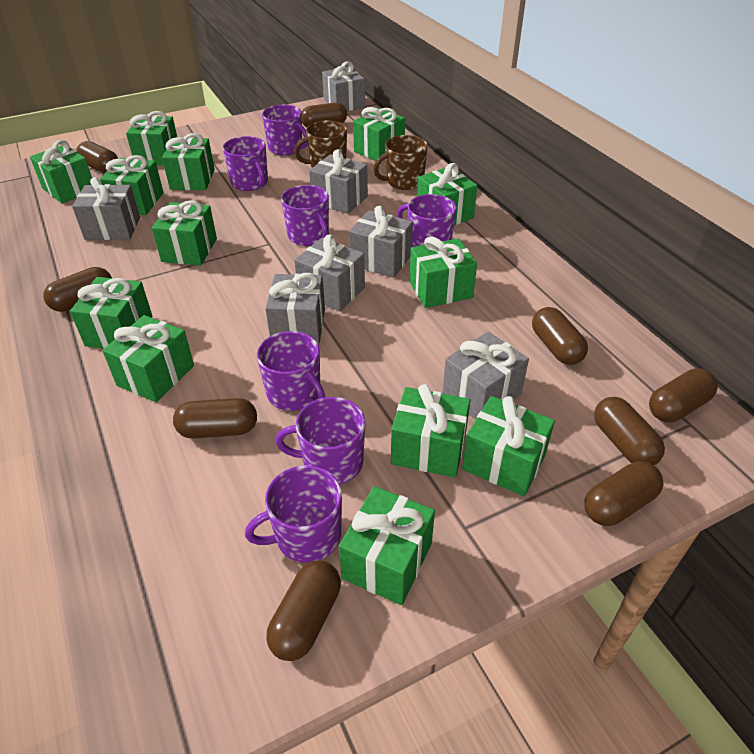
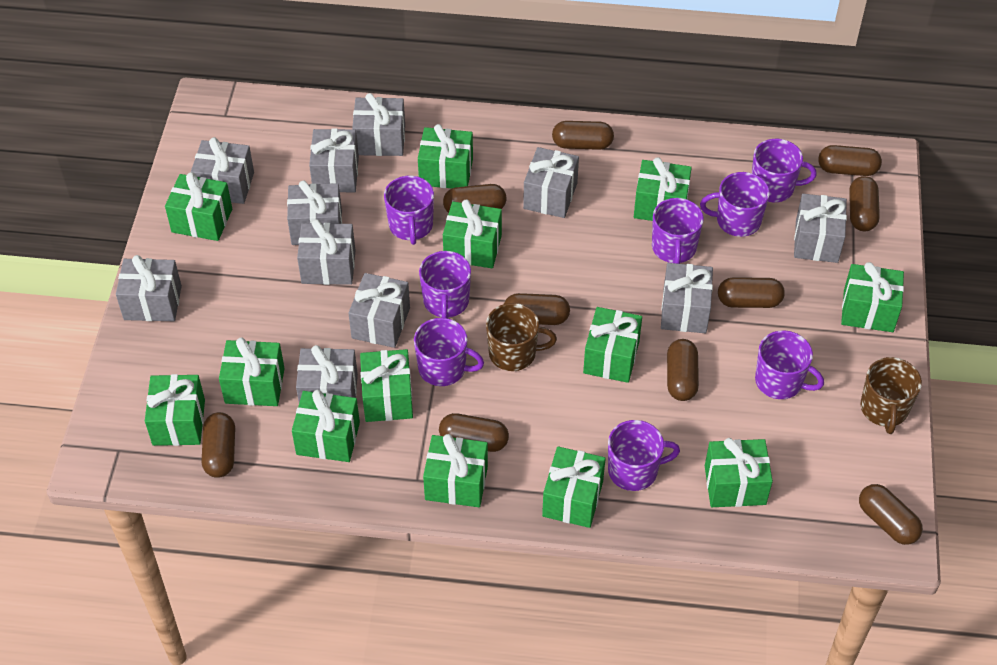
brown capsule: [43,267,112,312] [76,141,118,173] [173,398,257,438] [266,560,341,661] [302,102,347,128] [532,307,588,365] [584,461,664,526] [594,397,665,465] [649,368,718,422] = 9 -> [202,412,235,478] [439,413,509,452] [443,184,506,213] [504,293,570,325] [552,121,614,150] [667,339,699,401] [718,277,785,308] [818,145,882,176] [849,176,880,231] [859,484,923,545] = 10
grey gift: [72,177,140,240] [265,273,325,345] [294,235,365,311] [309,149,368,214] [322,62,365,111] [349,206,413,278] [442,331,529,420] = 7 -> [116,255,182,321] [191,137,254,204] [287,180,342,245] [296,345,358,402] [297,219,356,285] [309,128,359,192] [348,273,410,348] [352,93,405,156] [523,147,579,218] [661,263,713,333] [794,194,847,263] = 11
purple mug: [223,136,268,191] [245,465,342,563] [257,331,325,411] [262,105,308,156] [276,397,365,484] [281,185,329,246] [397,194,456,247] = 7 -> [384,176,434,245] [414,318,484,386] [419,251,471,318] [608,420,680,491] [652,198,704,264] [700,172,770,237] [752,139,817,202] [755,330,824,399] = 8

